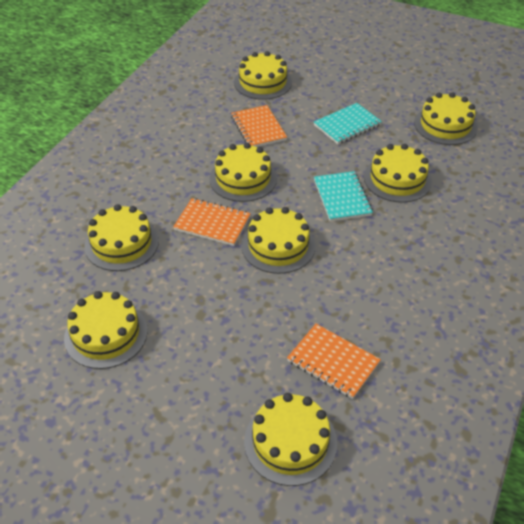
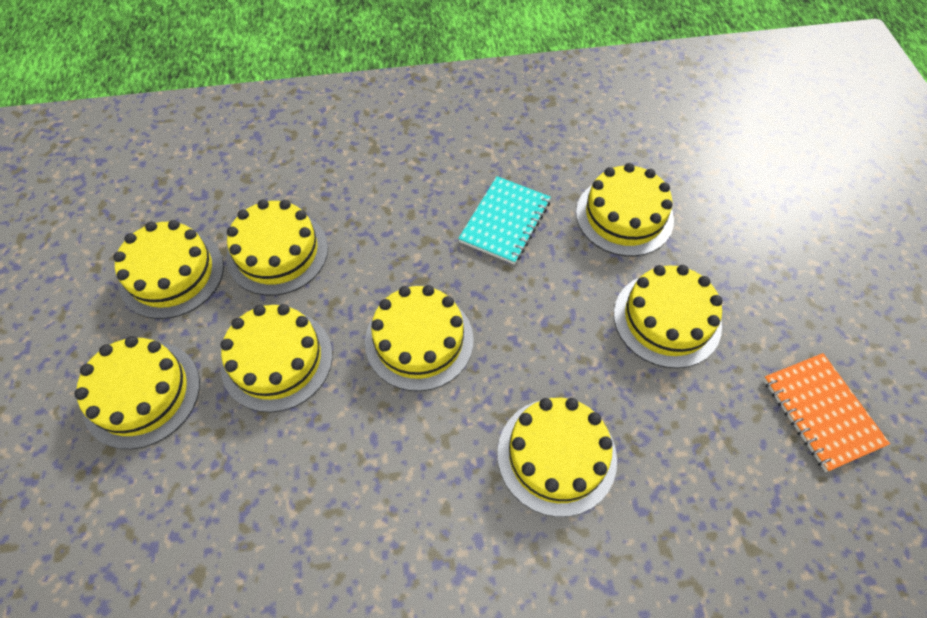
orange notebook: [173,198,251,246] [231,105,287,147] [287,324,381,399] = 3 -> [763,353,890,472] = 1
turquoise notebook: [314,103,382,144] [314,171,373,221] = 2 -> [458,176,551,264] = 1

